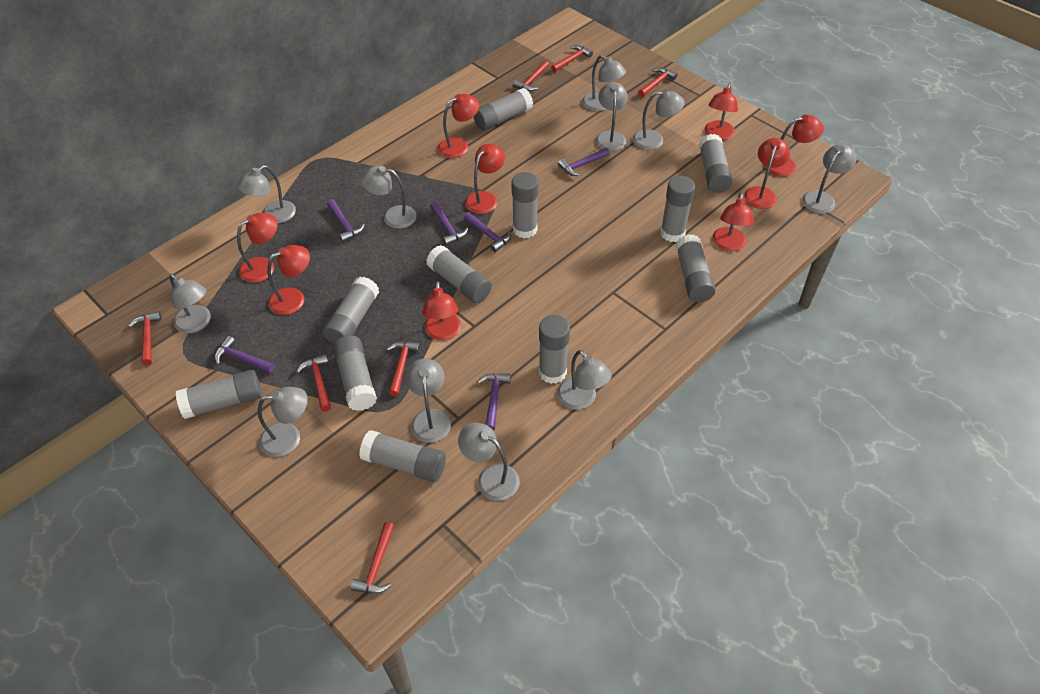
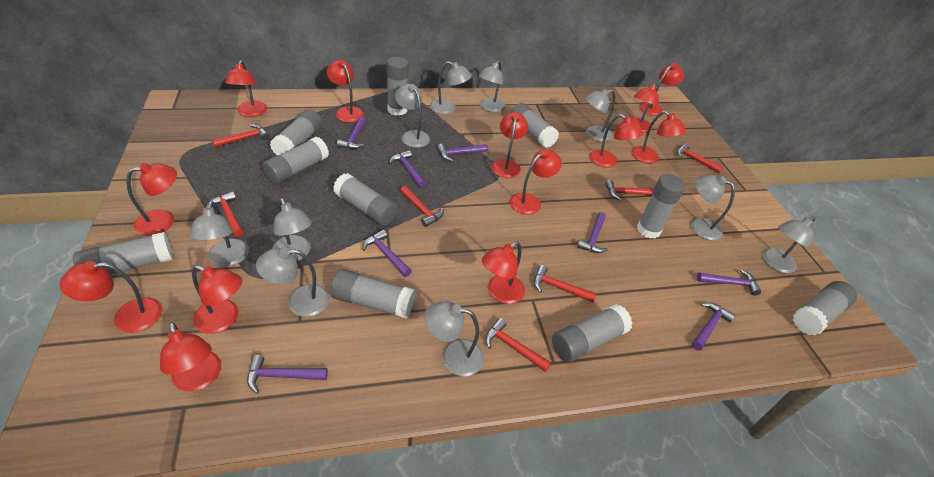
grey glue stick: [176,370,262,419] [323,277,379,344] [333,335,377,411] [359,430,446,482] [426,245,492,303] [474,88,533,131] [512,172,539,238] [539,315,570,384] [660,176,695,242] [675,234,716,302] [699,134,733,193] = 11 -> [73,232,173,275] [262,136,329,184] [270,109,322,155] [331,269,415,319] [333,173,398,226] [387,57,409,116] [511,103,559,148] [552,304,632,362] [637,174,685,239] [793,281,857,336] = 10
grey lamp: [170,274,211,333] [237,165,296,223] [258,387,308,457] [361,166,417,229] [406,359,451,443] [458,423,520,501] [557,350,612,410] [582,55,626,111] [596,82,628,151] [633,89,685,150] [802,144,856,214] = 11 -> [190,201,249,267] [256,247,330,317] [272,198,312,261] [395,84,430,148] [424,301,484,376] [430,61,472,114] [479,61,506,112] [585,88,615,142] [690,175,735,240] [763,216,815,273] = 10
purple hammer: [215,336,275,373] [327,199,365,242] [431,201,468,245] [464,212,511,252] [477,373,511,431] [558,148,610,176] = 6 -> [247,355,328,393] [337,117,366,149] [363,230,412,277] [389,150,426,188] [437,144,488,162] [577,212,608,253] [692,302,736,350] [697,269,761,296] = 8
red lamp: [237,213,278,283] [268,245,310,315] [422,281,461,341] [438,94,479,158] [465,144,505,214] [705,84,738,140] [712,193,754,251] [744,138,790,209] [765,114,824,177] = 9 -> [60,261,162,333] [126,163,177,235] [160,322,221,392] [192,265,242,334] [225,60,267,117] [327,60,364,122] [482,242,525,304] [492,112,528,178] [510,149,562,214] [589,114,643,167] [631,82,659,133] [631,111,686,163] [640,63,684,116] = 13

